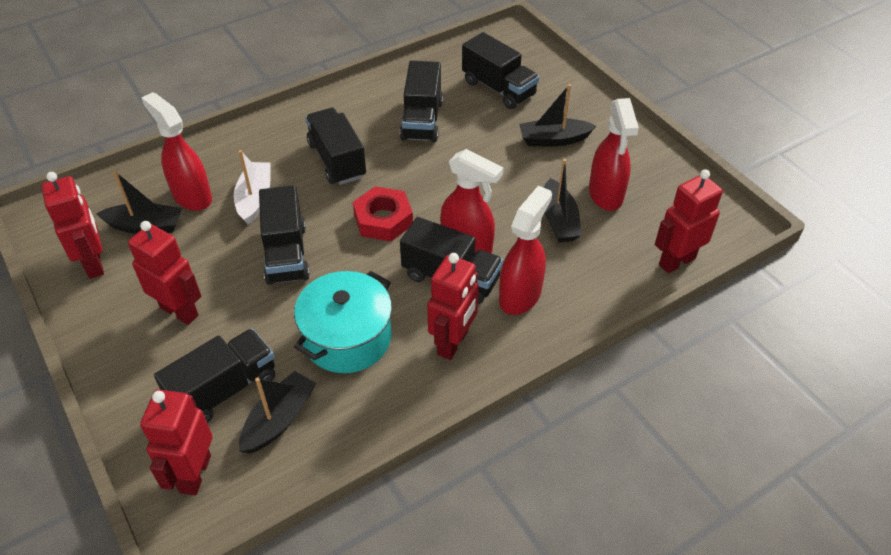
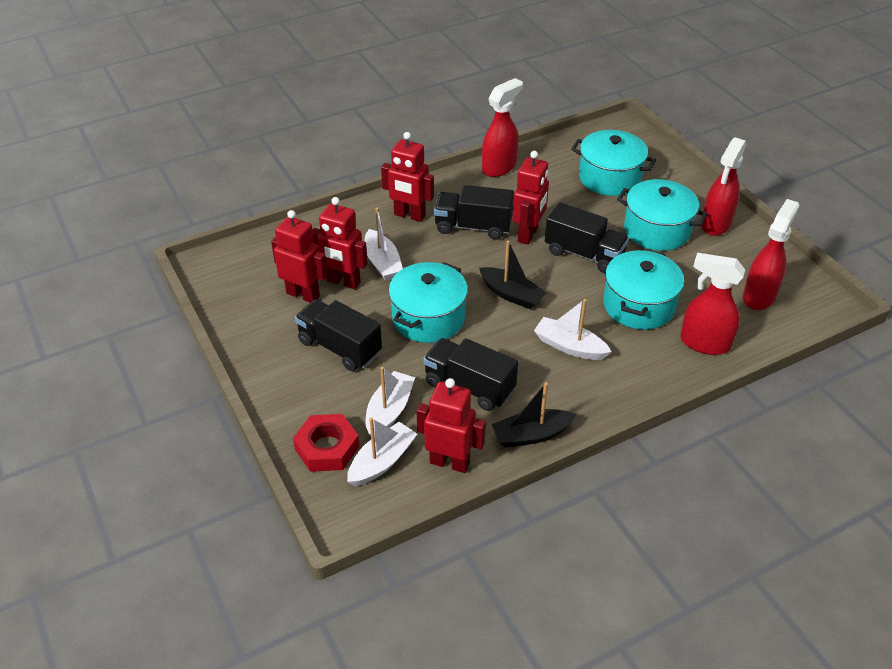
black boat: [96,171,182,234] [239,371,317,453] [519,84,596,146] [544,159,582,243] = 4 -> [479,241,547,309] [492,382,577,448] = 2
black truck: [154,329,275,423] [259,185,310,285] [306,108,366,185] [400,61,443,142] [400,217,503,304] [462,32,539,109] = 6 -> [295,299,382,371] [423,338,518,411] [434,185,514,240] [545,202,629,273] = 4
turquoise pot: [294,271,392,373] = 1 -> [388,262,468,343] [571,130,656,196] [603,249,684,330] [617,179,707,251] = 4
white boat: [234,150,271,225] = 1 -> [347,417,417,486] [364,208,403,281] [366,367,415,436] [534,299,612,360] = 4

